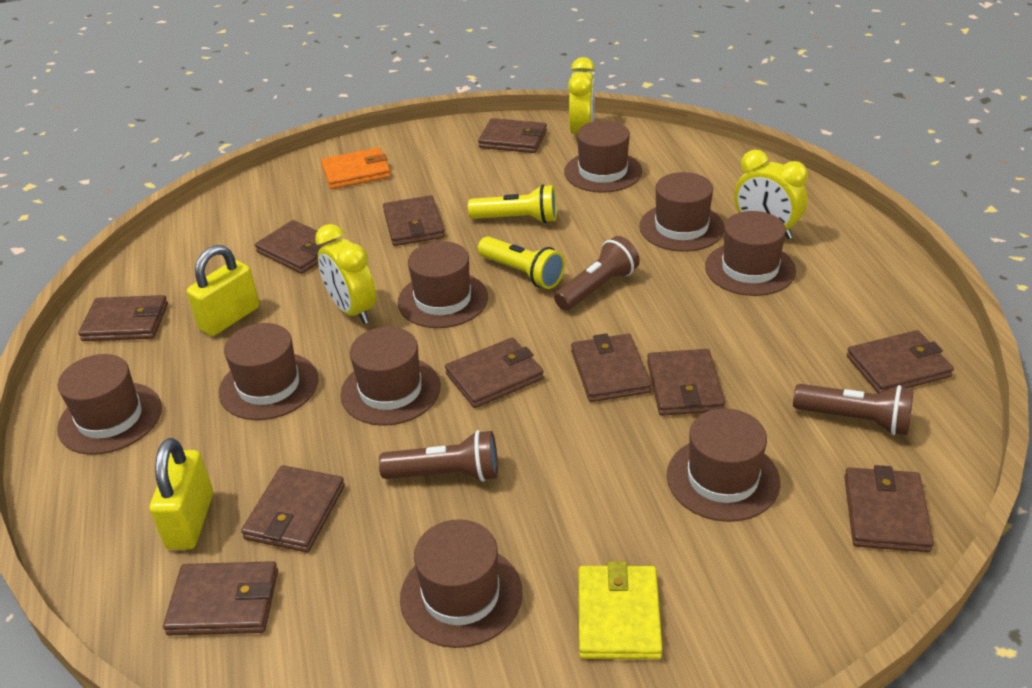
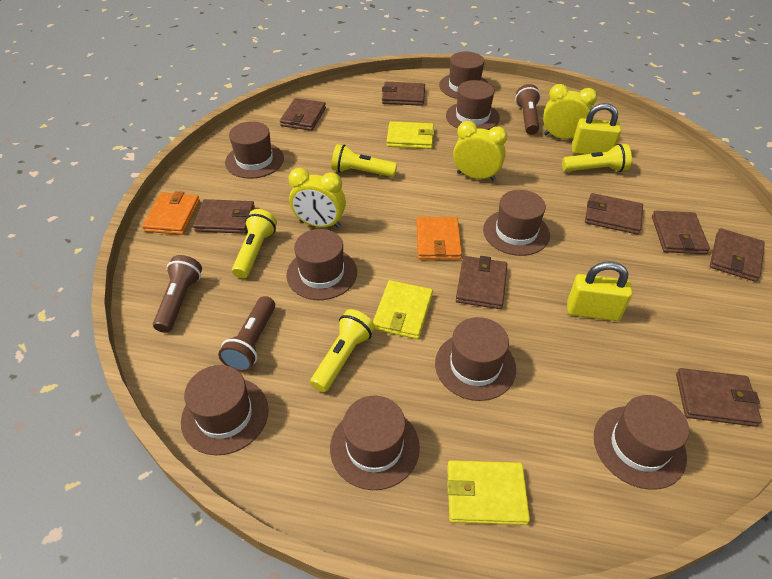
brown wallet: [78,295,168,341] [163,561,278,635] [241,465,345,553] [255,220,337,274] [383,195,445,246] [445,337,544,408] [478,118,547,153] [571,333,651,402] [647,349,725,416] [844,465,934,552] [847,330,954,394] = 11 -> [193,199,255,234] [280,98,326,131] [382,82,425,106] [456,256,507,309] [585,193,643,235] [652,211,710,254] [676,368,762,427] [710,228,765,282] = 8
orange wallet: [321,147,391,189] = 1 -> [142,191,200,235] [416,217,462,260] = 2
yellow flashlight: [468,184,557,223] [478,236,565,289] = 2 -> [232,209,277,278] [310,309,375,392] [331,144,397,177] [562,144,632,172] = 4
yellow wallet: [579,561,663,659] = 1 -> [373,280,433,339] [386,121,435,149] [447,460,530,525] = 3

